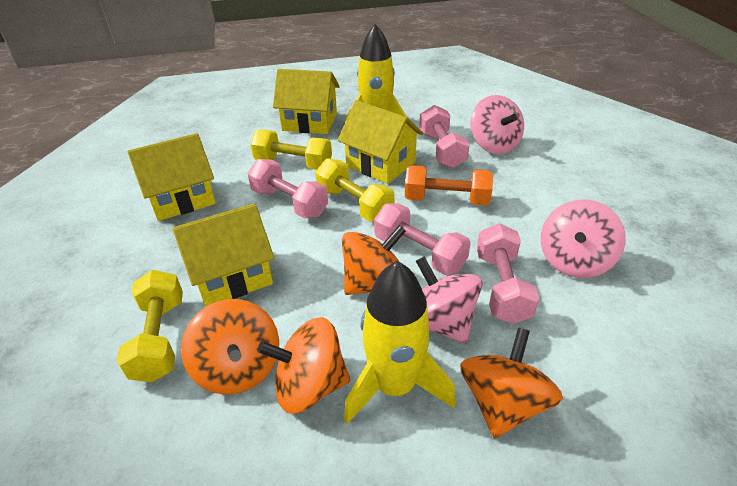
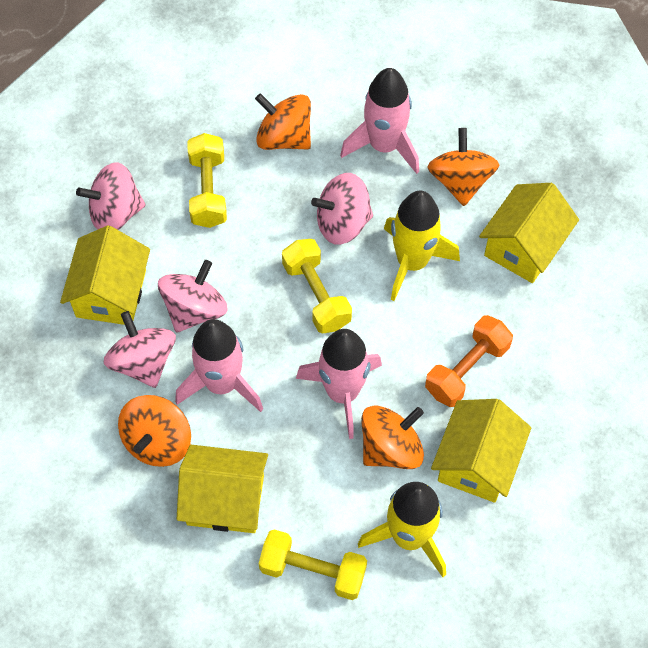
pink dumbbell: [247,159,328,218] [374,203,471,275] [419,105,470,168] [477,223,539,324] = 4 -> none = 0
pink rocket: none = 0 -> [175,319,263,412] [296,329,382,439] [340,68,419,174] = 3
pink spinning top: [416,256,483,344] [471,95,524,154] [541,199,626,278] = 3 -> [76,162,146,230] [104,311,176,388] [158,260,228,333] [311,173,373,245] = 4

